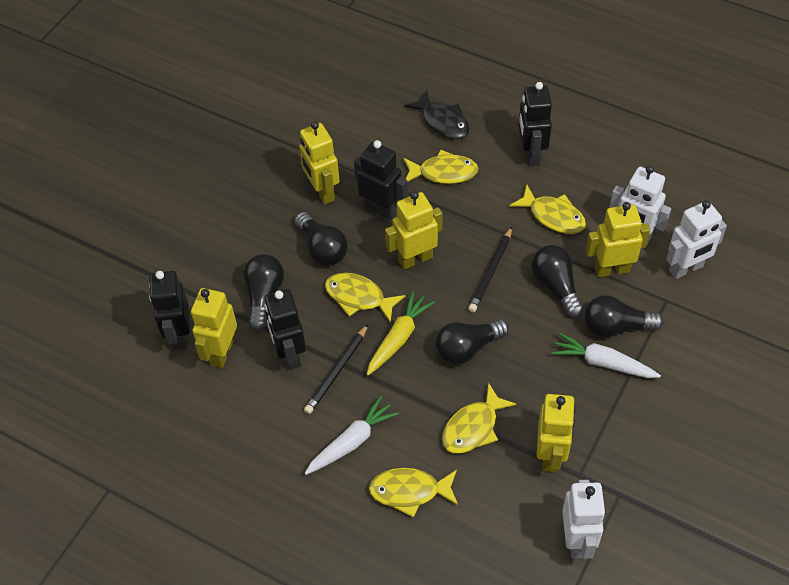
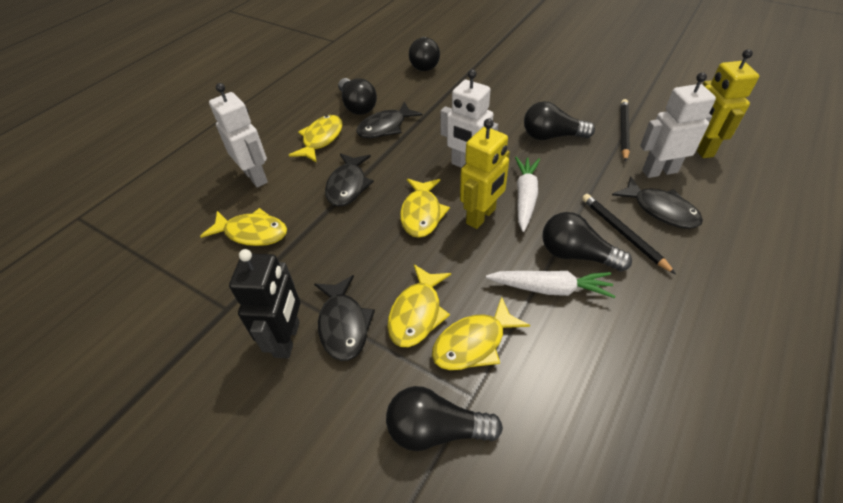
black fish: [404,90,470,140] = 1 -> [314,275,375,361] [325,153,374,207] [356,102,423,138] [612,176,703,229] = 4
black robot: [149,271,190,350] [264,289,306,370] [354,140,408,220] [519,82,552,166] = 4 -> [229,249,300,359] = 1
yellow carrot: [367,291,435,376] = 1 -> none = 0
yellow robot: [191,288,237,368] [299,121,340,204] [385,191,443,270] [537,394,576,472] [586,202,650,277] = 5 -> [460,118,510,229] [697,49,759,158] = 2

